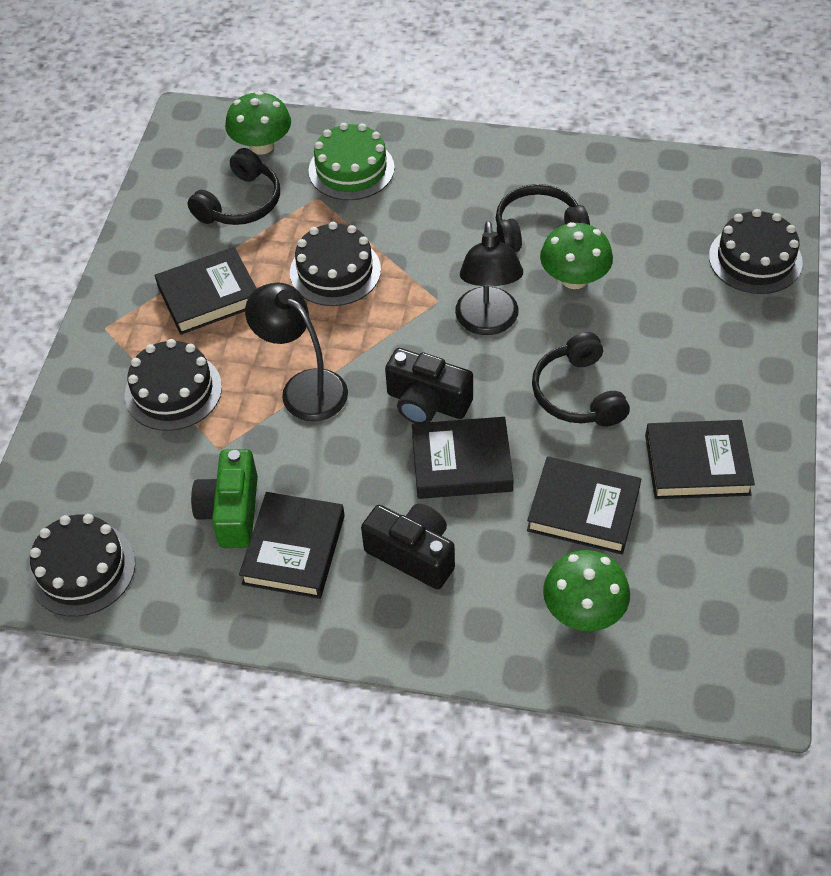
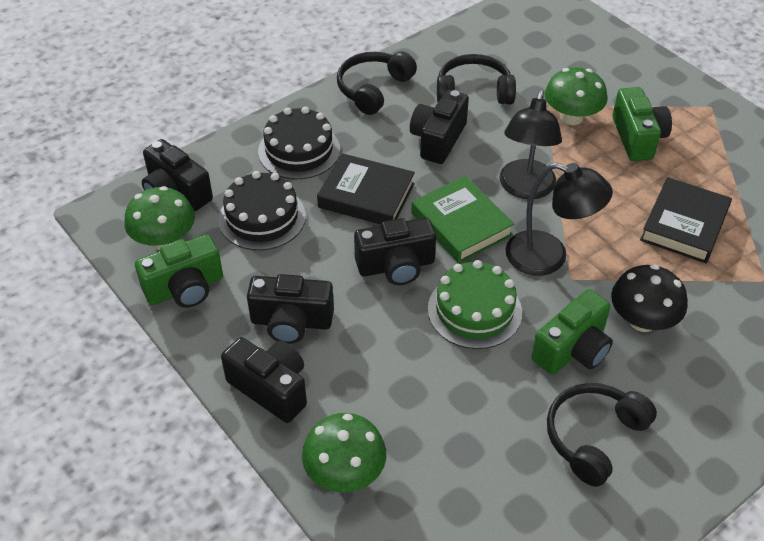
black book: [155,247,257,335] [239,492,345,599] [412,417,514,499] [527,456,641,555] [645,420,755,499] = 5 -> [317,153,415,225] [640,177,732,263] = 2
black cake: [29,514,135,617] [125,339,222,431] [290,222,381,306] [709,209,803,294] = 4 -> [218,171,306,250] [258,107,340,179] = 2
black camera: [361,504,455,589] [385,348,473,423] = 2 -> [142,139,213,211] [221,337,307,423] [247,274,334,344] [354,218,436,285] [410,90,469,164] = 5
black mushroom: none = 0 -> [611,265,687,332] = 1
green book: none = 0 -> [412,176,514,263] = 1
green camera: [191,449,258,548] = 1 -> [135,234,223,308] [532,289,613,375] [612,87,672,161] = 3

